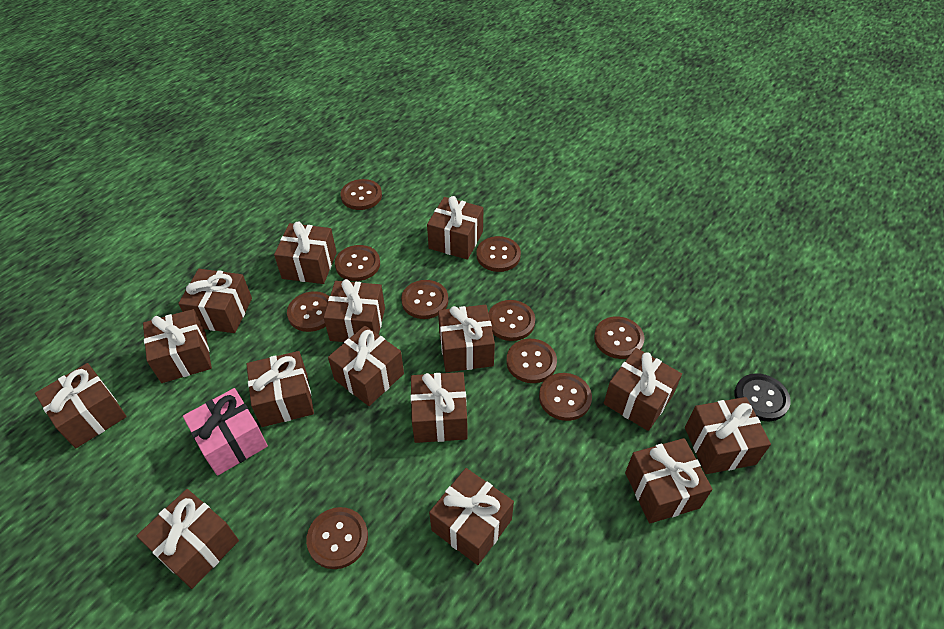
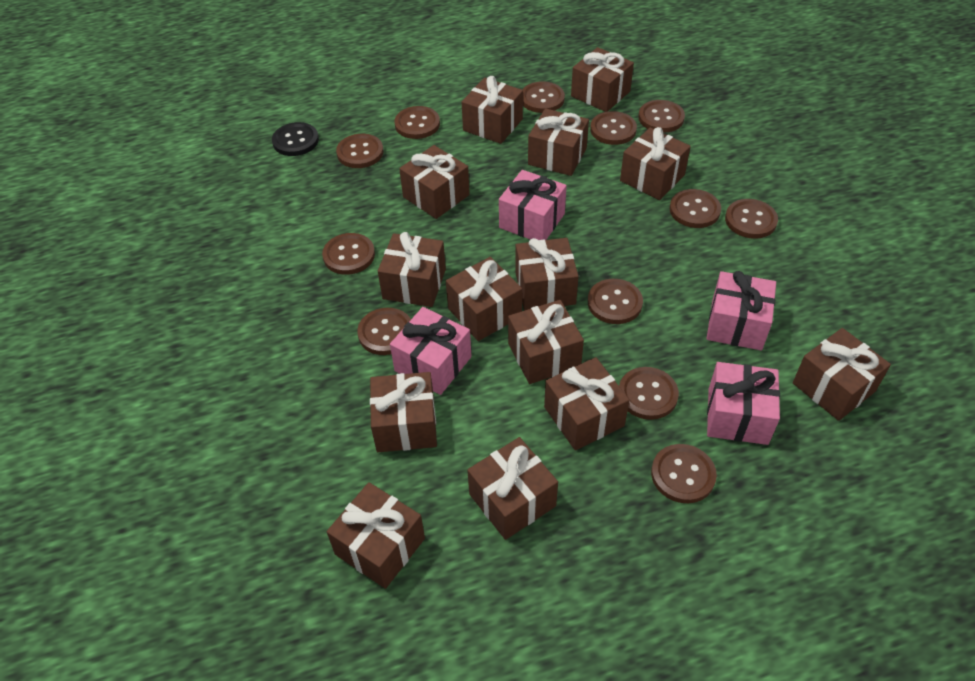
brown button: [287,291,329,332] [306,507,368,569] [335,245,380,281] [341,179,382,210] [401,280,448,319] [476,236,521,272] [488,300,535,341] [506,339,557,383] [539,373,592,421] [594,316,644,359] = 10 -> [322,233,375,275] [336,134,384,168] [357,308,411,355] [394,106,440,139] [522,81,565,113] [588,279,643,324] [590,111,637,145] [619,367,679,420] [638,100,685,133] [651,444,717,503] [670,189,721,228] [725,199,778,239] = 12
brown gift: [35,363,127,448] [137,489,239,589] [143,309,212,383] [178,269,252,333] [247,351,314,427] [274,221,337,284] [323,279,385,342] [328,326,404,406] [411,372,468,443] [427,196,483,260] [429,468,514,565] [438,305,495,372] [604,348,682,431] [625,438,713,524] [685,397,771,474] = 15 -> [327,482,425,589] [370,372,437,452] [378,232,446,307] [399,145,470,219] [446,257,522,341] [462,76,523,144] [467,437,558,540] [508,300,584,384] [515,238,579,311] [528,108,589,176] [544,357,629,450] [571,47,634,112] [620,127,691,200] [793,328,891,421] = 14
pink gift: [183,388,268,476] = 1 -> [390,307,472,395] [499,170,567,240] [706,271,776,350] [707,362,780,445] = 4

